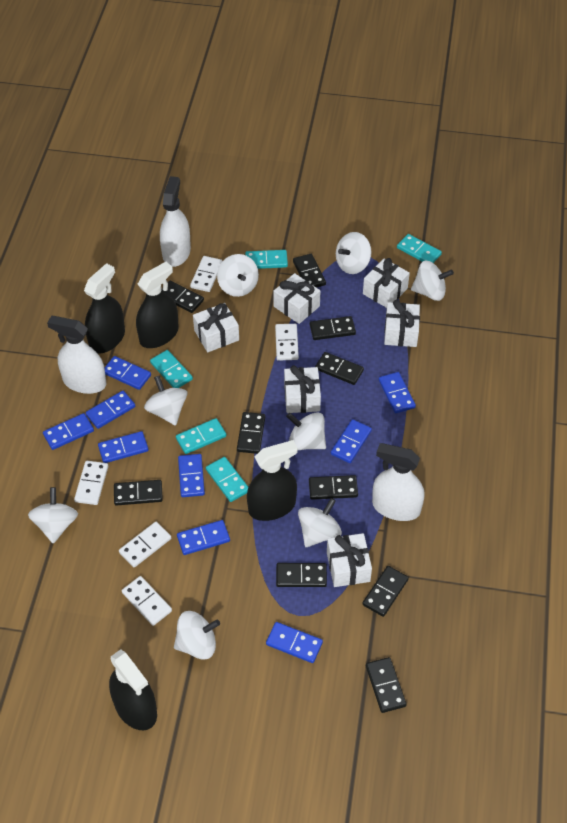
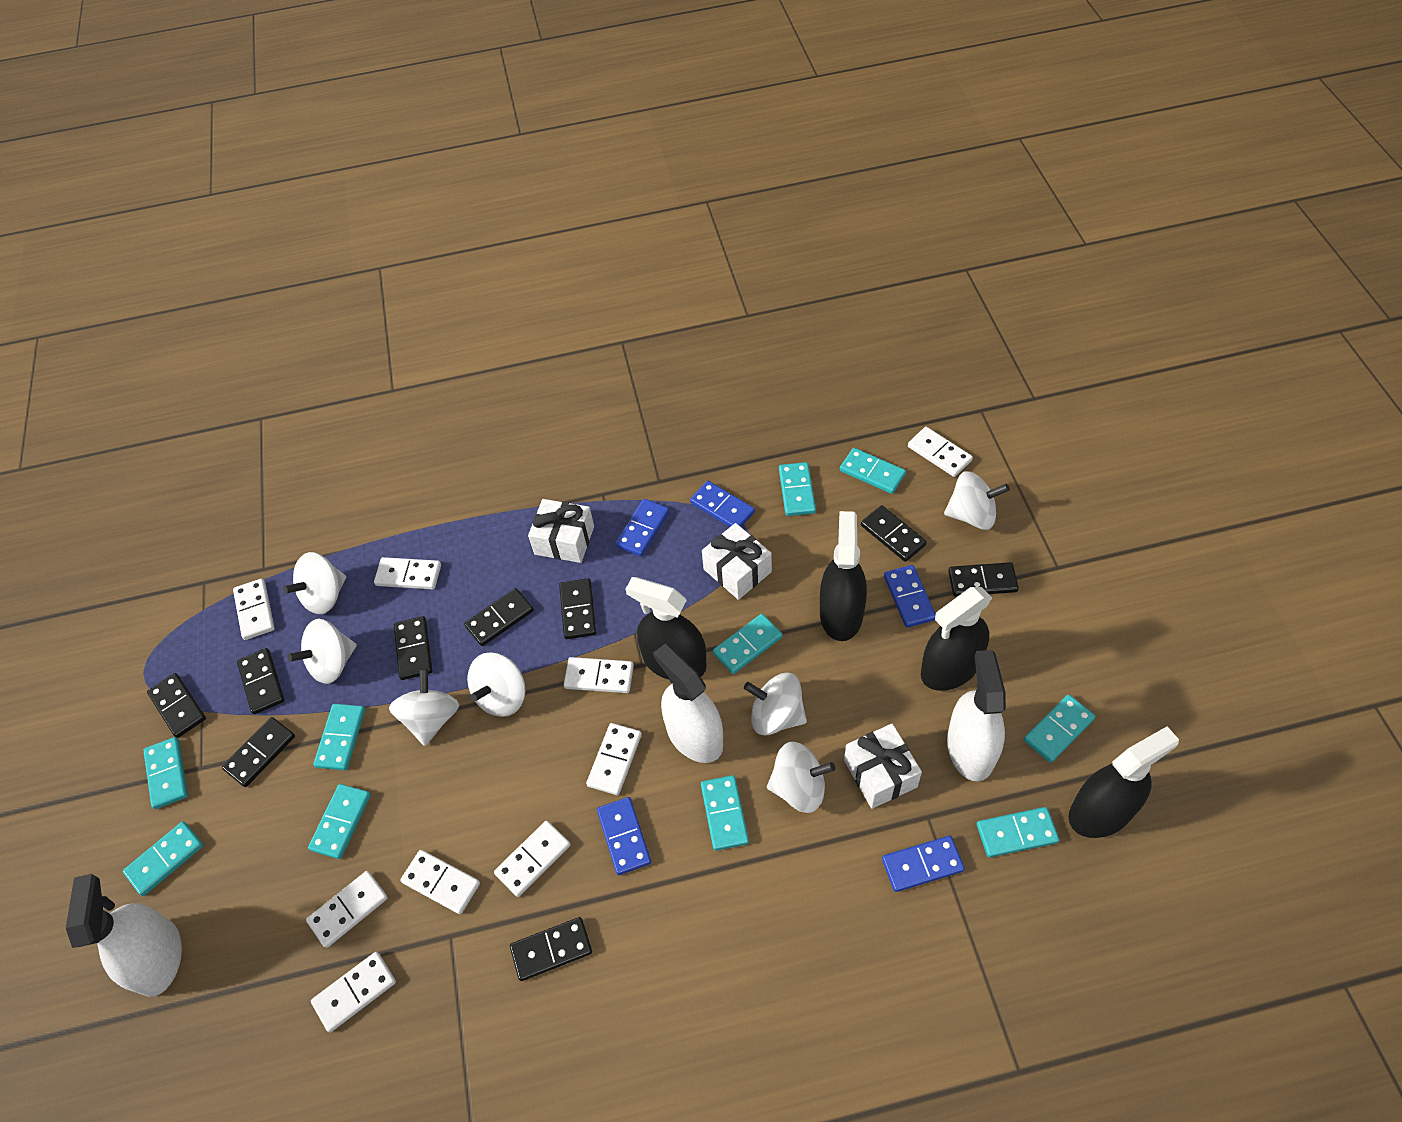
black domino: [114,480,163,506] [162,281,204,313] [237,412,265,454] [276,563,327,587] [293,254,326,288] [309,475,358,500] [310,316,356,340] [315,352,364,385] [363,566,409,617] [366,657,407,713] = 10 -> [147,673,206,738] [222,717,295,787] [237,648,284,714] [394,616,432,680] [464,588,534,646] [510,917,592,981] [559,578,596,639] [861,505,927,562] [948,562,1019,597] = 9
blue domino: [43,413,94,450] [86,391,135,429] [98,431,149,463] [104,356,151,390] [177,520,230,555] [178,454,205,497] [266,622,323,663] [331,419,372,463] [379,372,416,414] = 9 -> [597,797,651,875] [615,499,670,557] [690,481,755,527] [882,836,965,892] [884,565,936,628] = 5
turquoise domino: [150,350,193,388] [176,418,227,454] [206,457,248,502] [245,250,288,269] [397,234,442,263] = 5 -> [123,821,203,896] [143,737,188,809] [308,784,371,859] [313,704,365,770] [701,775,749,851] [713,614,782,674] [779,462,816,516] [840,448,906,494] [977,807,1059,857] [1024,694,1095,763] = 10
white domino: [74,461,108,505] [119,522,171,567] [122,576,172,626] [190,256,223,292] [275,324,299,361] = 5 -> [233,578,275,640] [306,871,388,948] [311,952,396,1032] [374,557,441,589] [400,850,480,914] [494,821,570,897] [564,657,634,693] [586,723,642,795] [908,427,973,477] = 9
white gift: [193,303,239,352] [273,273,321,324] [284,365,321,413] [327,533,372,587] [363,258,410,308] [384,300,420,347] = 6 -> [528,499,594,563] [702,523,772,600] [844,724,922,809] = 3
white spinning top: [28,487,78,544] [144,376,187,426] [174,611,220,660] [217,254,259,297] [286,412,326,450] [298,498,342,547] [336,232,371,274] [411,260,454,301] = 8 -> [283,552,346,614] [288,619,357,684] [389,669,459,746] [467,652,525,717] [744,673,807,735] [767,742,835,813] [944,471,1010,530] = 7

